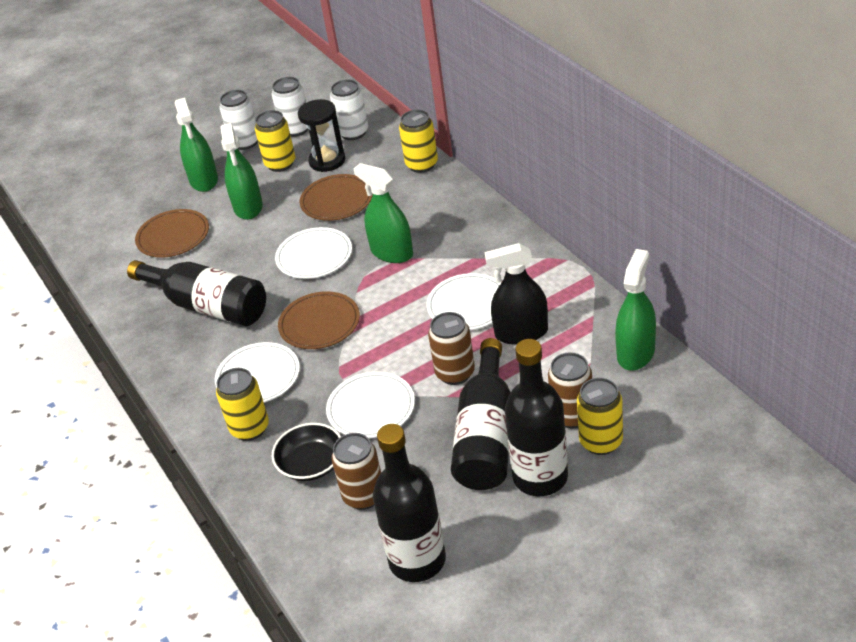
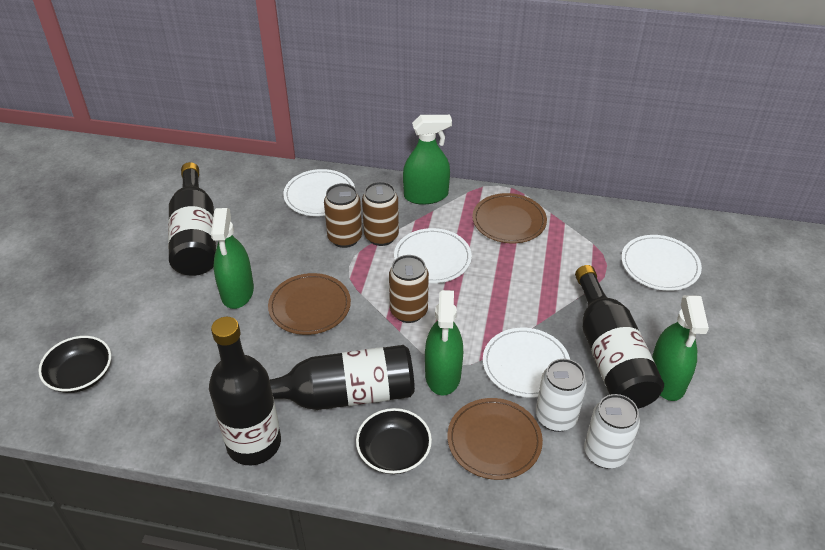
black bowl: [272,423,341,481] = 1 -> [38,336,111,393] [356,408,432,474] = 2
black hourglass: [298,99,345,172] = 1 -> none = 0
black spray bottle: [485,243,548,345] = 1 -> none = 0
white can: [219,90,258,150] [272,77,308,137] [330,79,368,140] = 3 -> [536,359,587,432] [584,394,640,469] = 2
yellow can: [216,368,269,441] [255,110,296,172] [399,110,438,173] [577,378,623,455] = 4 -> none = 0

